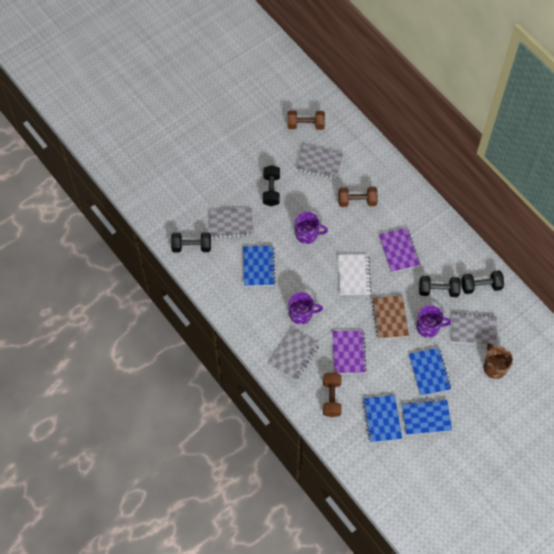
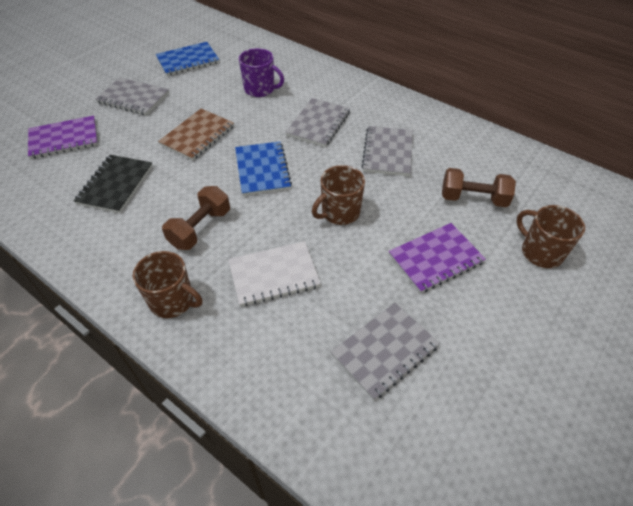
black dumbbell: [171,232,211,252] [263,165,280,206] [419,276,461,297] [461,270,504,294] = 4 -> none = 0
black notebook: none = 0 -> [74,155,153,213] = 1
blue notebook: [243,246,275,286] [363,395,402,443] [402,399,452,435] [409,348,451,396] = 4 -> [156,42,219,76] [235,141,292,196] = 2
brown dumbbell: [288,110,325,130] [323,372,342,417] [338,187,378,207] = 3 -> [162,186,230,250] [442,168,516,207] = 2
brown mug: [484,343,513,379] = 1 -> [133,251,202,318] [312,165,365,225] [516,205,585,268] = 3
purple mug: [288,292,323,324] [295,212,328,244] [416,305,451,338] = 3 -> [239,48,284,97] = 1

